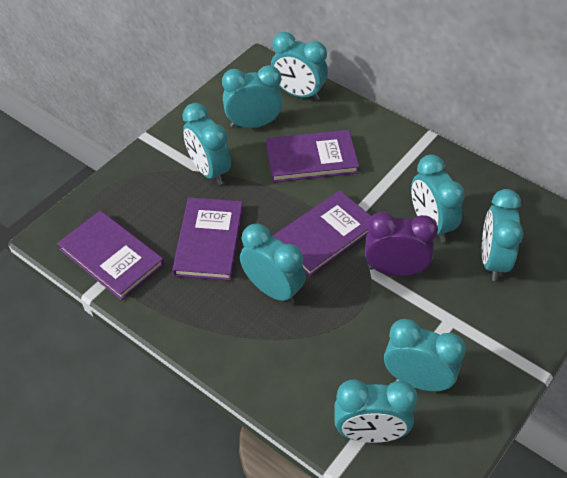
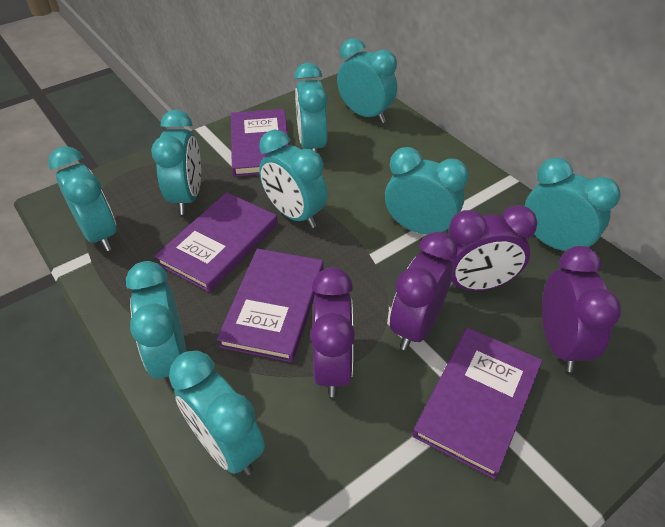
purple clock: [365,212,438,276] = 1 -> [310,268,355,397] [390,232,457,350] [449,205,538,291] [542,246,622,372] = 4
turquoise clock: [182,103,231,185] [222,65,282,128] [240,224,306,304] [271,32,328,101] [334,379,418,443] [384,319,466,391] [411,154,465,242] [482,189,523,281] = 8 -> [48,146,116,251] [126,261,187,388] [151,110,201,215] [169,351,265,475] [259,130,327,228] [294,63,328,153] [337,38,397,123] [385,147,469,235] [525,158,621,251] = 9

